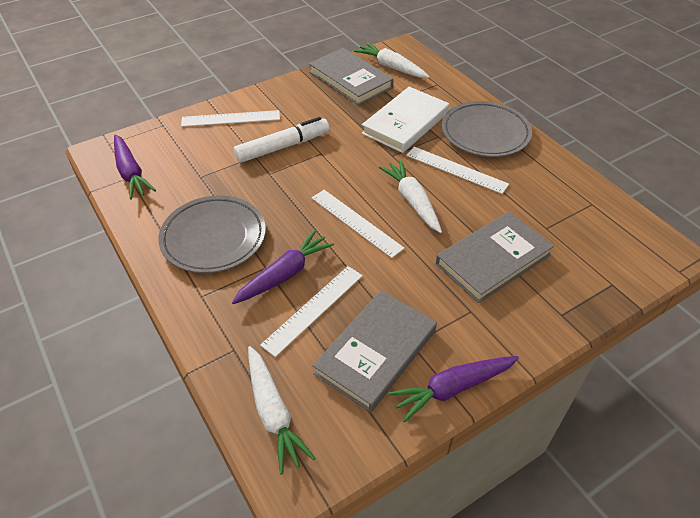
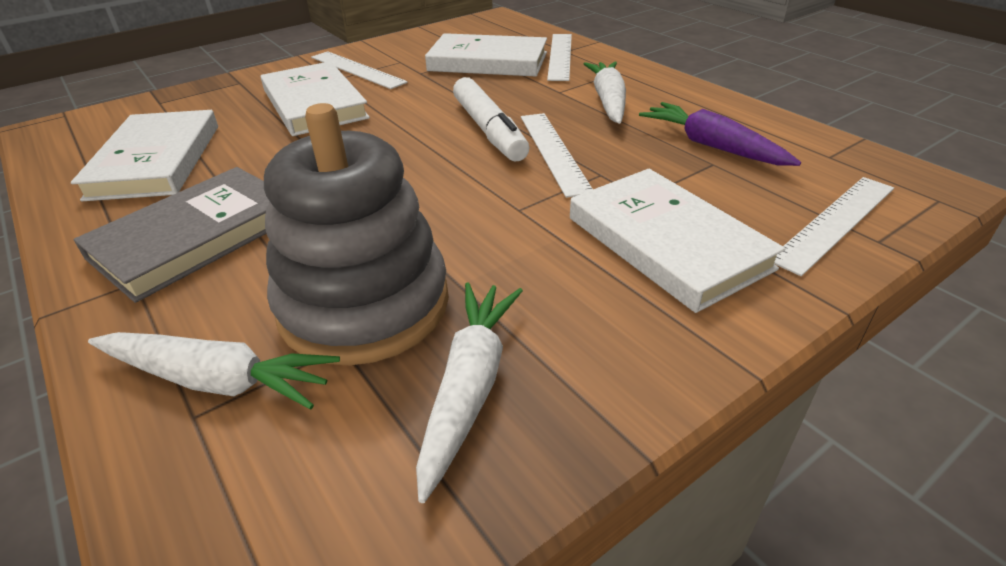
grey book: [309,48,394,105] [313,290,437,412] [436,212,554,303] = 3 -> [74,167,270,303] = 1
grey plate: [158,195,266,273] [442,101,532,157] = 2 -> none = 0
grey stacking toy: none = 0 -> [264,103,449,365] = 1
purple carrot: [114,134,156,200] [232,230,334,304] [388,356,519,422] = 3 -> [639,102,801,166] = 1
white book: [362,87,449,153] = 1 -> [71,110,218,201] [261,61,370,136] [425,33,547,76] [570,169,786,313] = 4

